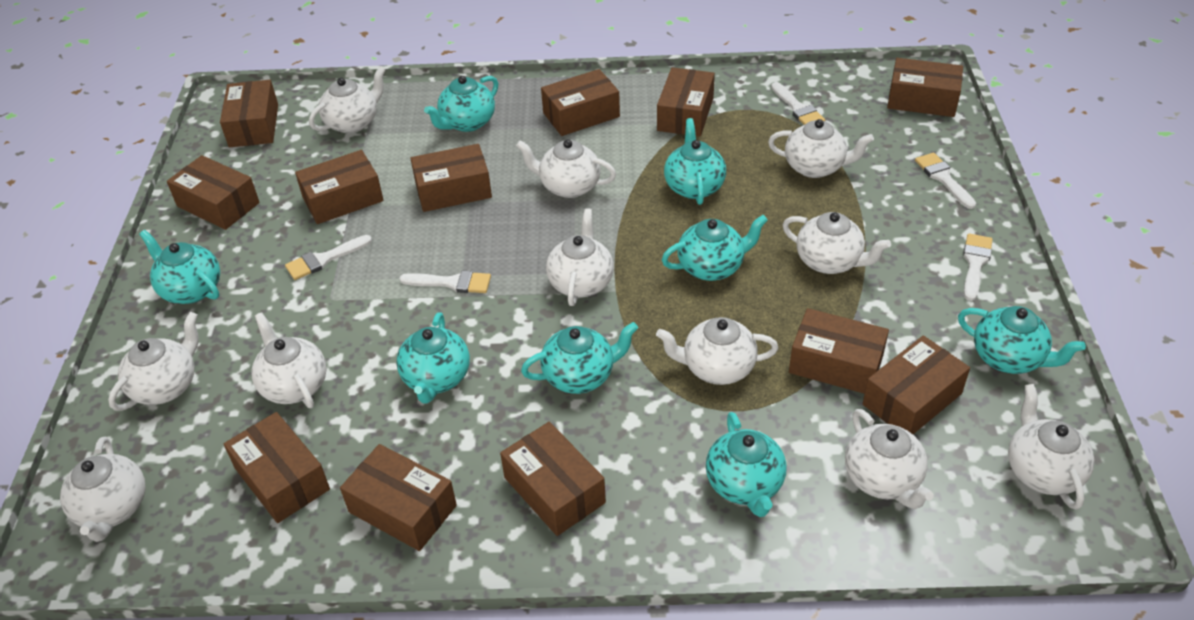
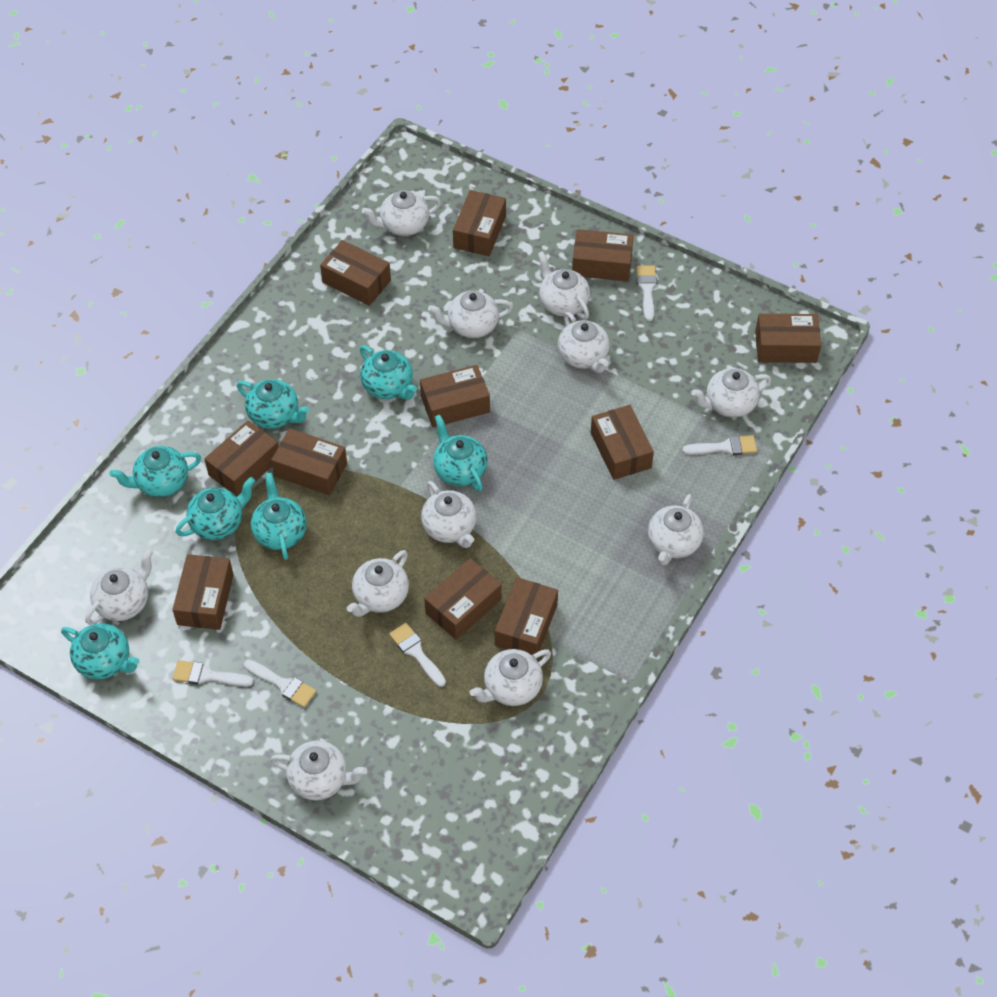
brown box: [167,155,260,230] [220,80,278,147] [224,412,330,523] [295,150,384,224] [340,444,457,551] [410,144,492,212] [500,422,606,536] [541,69,620,136] [657,67,715,137] [789,308,889,394] [863,335,970,434] [887,58,963,117] = 12 -> [172,554,234,630] [205,420,279,497] [271,428,347,495] [320,240,391,306] [420,365,490,428] [424,558,502,640] [453,190,506,256] [495,577,558,659] [572,229,634,282] [591,405,654,480] [755,314,821,363] = 11
turquoise teapot: [139,230,220,304] [396,313,470,403] [424,76,498,132] [521,322,638,394] [662,215,768,281] [664,118,726,205] [706,412,787,517] [958,306,1086,374] = 8 -> [61,623,139,680] [110,446,201,497] [176,477,255,540] [237,379,310,429] [251,472,307,560] [360,345,417,400] [433,415,488,492] = 7

